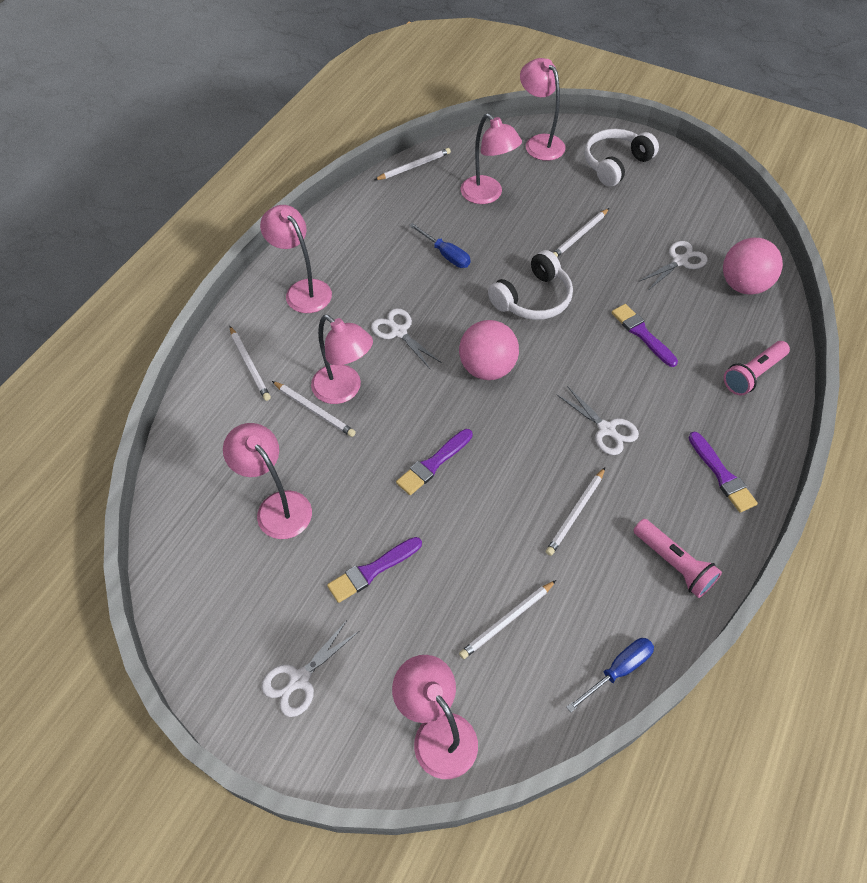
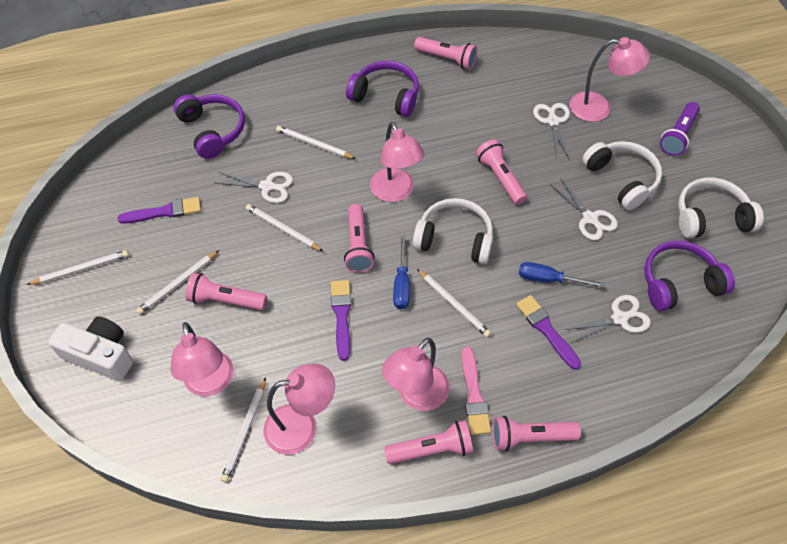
pink ball: [459,320,519,380] [723,238,783,295] = 2 -> none = 0
pink brush: none = 0 -> [461,347,491,435] = 1
pink flashlight: [633,519,722,598] [724,341,790,395] = 2 -> [185,273,267,310] [344,204,375,273] [384,420,473,464] [414,37,477,70] [476,139,527,205] [492,416,581,451] = 6
pink lamp: [223,423,312,539] [260,205,332,313] [311,315,373,404] [392,655,478,779] [461,113,522,204] [520,58,566,161] = 6 -> [170,322,234,396] [263,364,335,455] [370,122,425,202] [382,338,450,411] [570,37,650,122] = 5
purple brush: [327,537,422,603] [396,429,473,495] [611,304,678,367] [688,432,758,513] = 4 -> [118,197,201,224] [331,280,351,361] [516,295,581,370] = 3
purple flashlight: none = 0 -> [660,102,700,156] = 1
purple headphones: none = 0 -> [173,94,245,159] [346,61,419,117] [644,241,735,311] = 3
white camera: none = 0 -> [48,316,133,381] = 1
white headphones: [488,250,573,320] [585,129,659,187] = 2 -> [412,198,493,264] [582,141,662,210] [678,178,764,238] = 3

